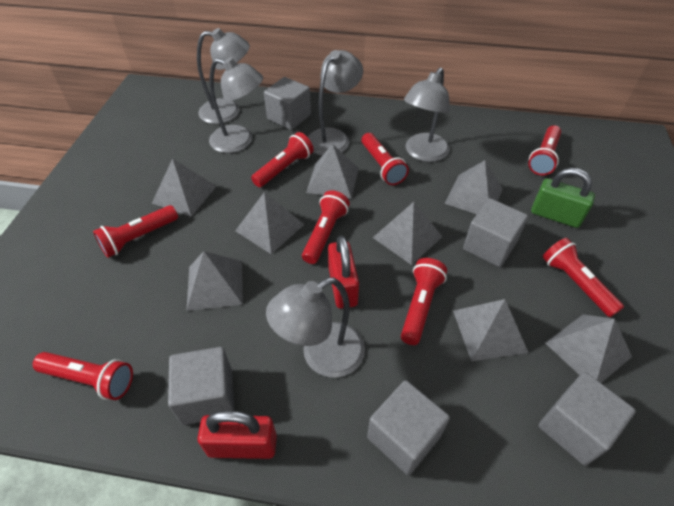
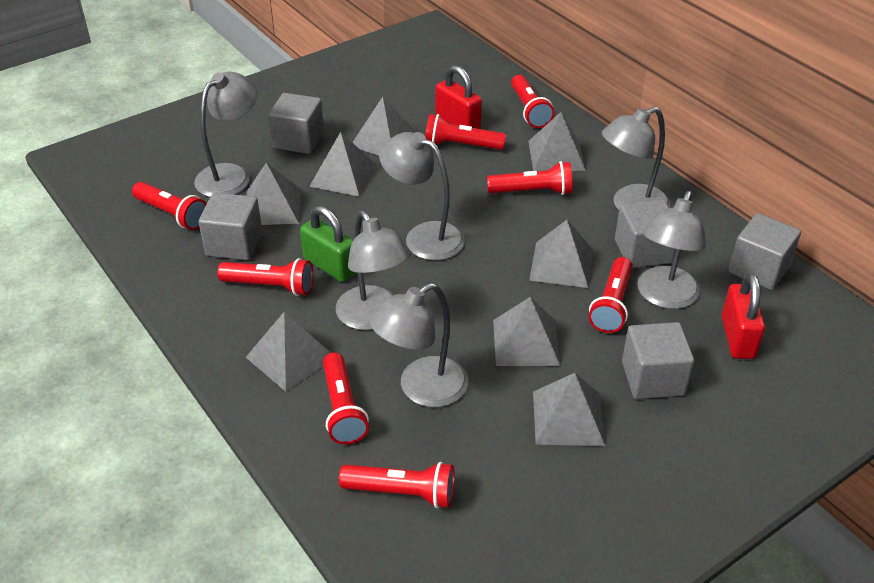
grey lamp: [197,28,250,124] [209,58,263,153] [266,278,365,378] [308,50,363,156] [404,68,450,162] = 5 -> [194,72,258,197] [336,211,411,330] [369,283,468,407] [379,132,465,261] [602,107,670,210] [637,191,706,309] = 6

